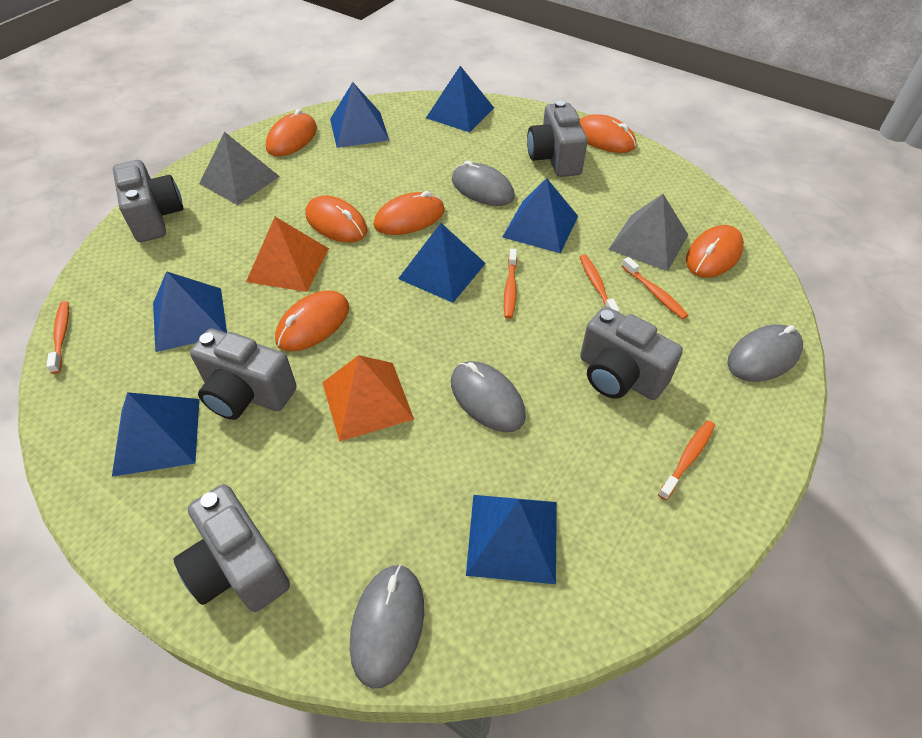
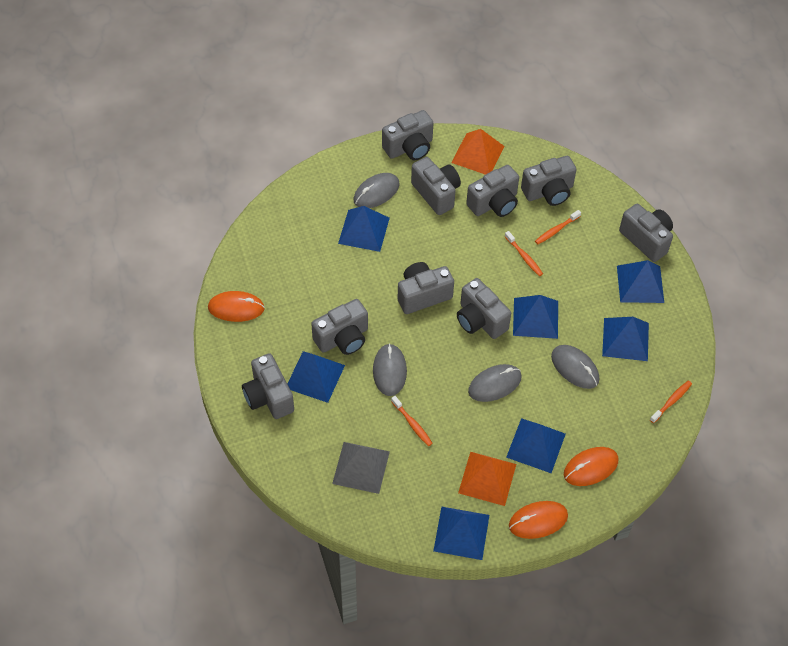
grey camera: [113,160,183,242] [174,484,290,612] [190,329,297,420] [527,100,588,177] [580,307,683,400] = 5 -> [242,353,294,419] [311,299,368,355] [382,110,433,160] [398,262,454,314] [411,157,461,215] [457,278,511,339] [466,165,519,217] [521,156,577,206] [619,204,673,262] = 9
grey pyramid: [199,132,280,205] [608,194,688,271] = 2 -> [332,442,390,494] = 1
orange mouse: [266,109,317,156] [275,290,349,351] [306,195,367,242] [373,191,445,235] [580,114,636,153] [686,225,744,278] = 6 -> [208,291,265,322] [509,501,568,539] [564,447,618,486] = 3
orange toothbrush: [46,301,69,374] [504,249,517,319] [580,254,620,312] [622,257,689,319] [658,420,715,500] = 5 -> [391,396,433,446] [504,231,543,276] [535,210,581,244] [650,381,692,423] = 4

